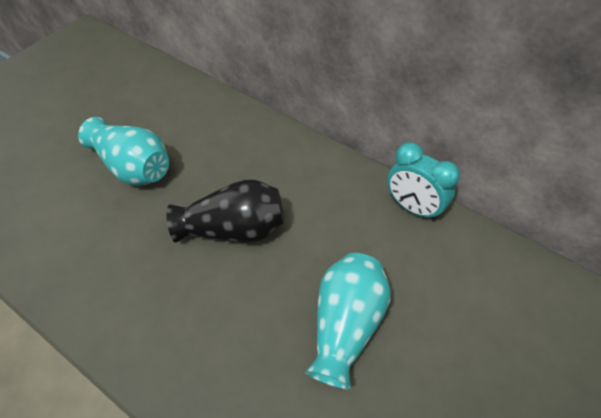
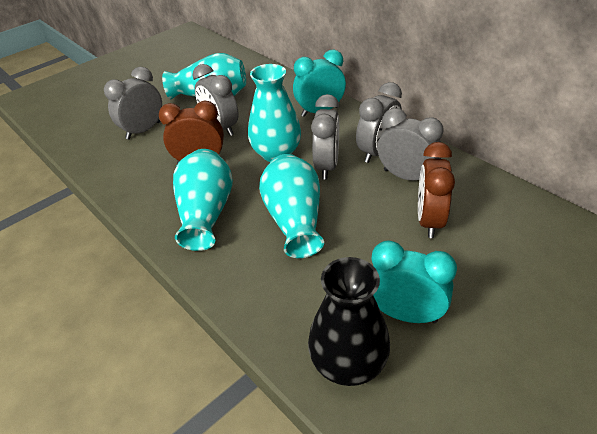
brown clock: none = 0 -> [159,101,224,164] [418,142,455,238] = 2
grey clock: none = 0 -> [104,67,162,140] [192,64,239,136] [311,94,339,180] [356,82,402,163] [378,108,444,181] = 5
turquoise clock: [387,142,460,221] = 1 -> [293,49,346,117] [371,240,457,323] = 2
turquoise vase: [78,117,169,186] [305,253,391,389] = 2 -> [162,53,246,99] [173,149,233,251] [248,64,301,162] [259,154,324,258] = 4

